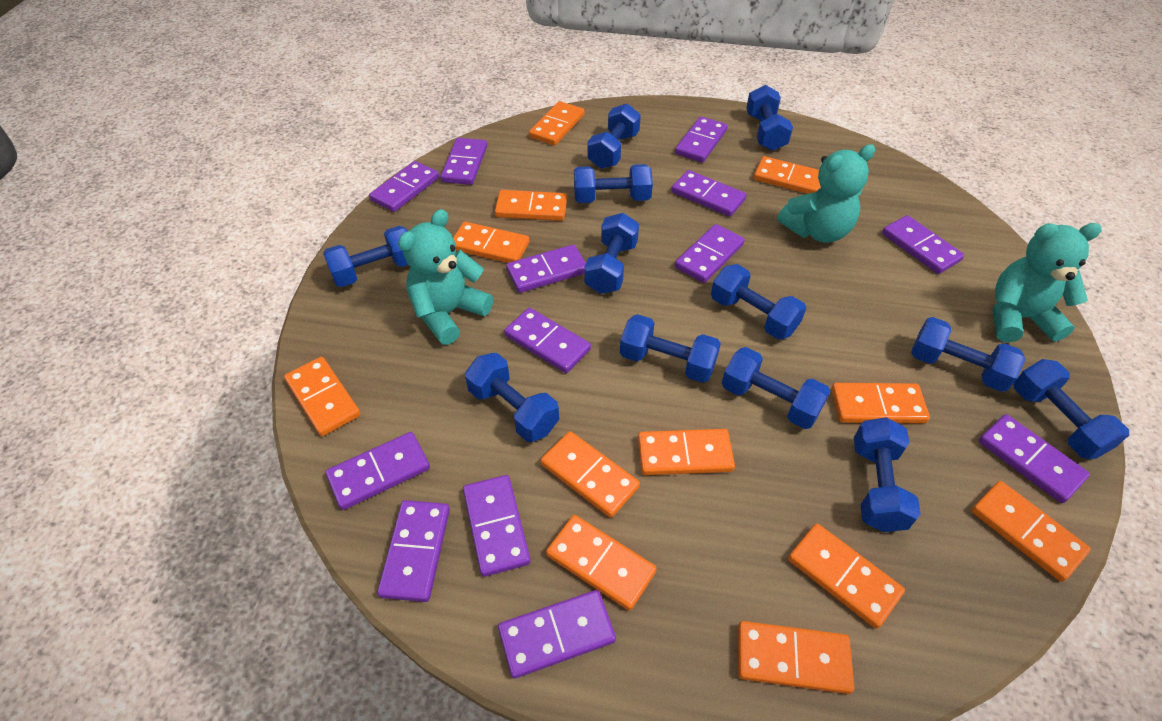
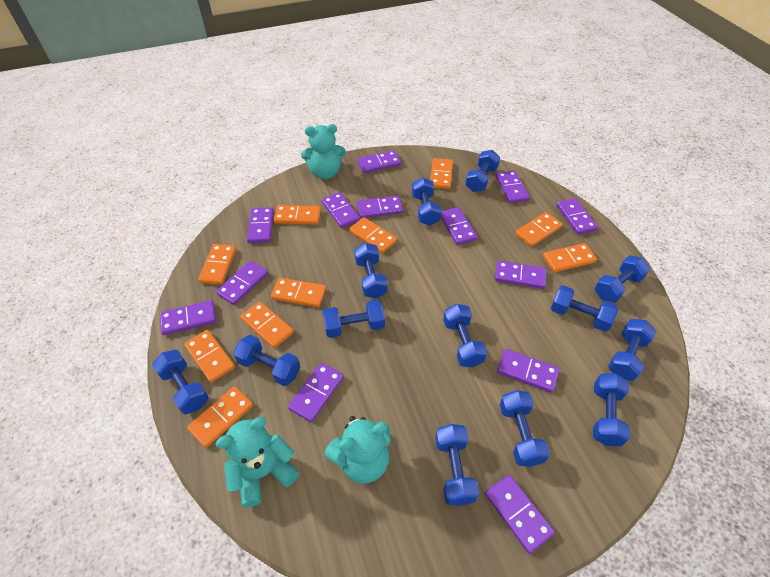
blue dumbbell: [323,226,408,287] [465,353,559,442] [574,164,653,203] [584,213,639,294] [587,104,641,169] [620,314,721,383] [711,264,806,340] [722,347,830,429] [746,85,793,151] [854,417,921,532] [911,317,1026,392] [1014,359,1129,459] = 12 -> [152,350,209,414] [233,335,300,386] [323,300,385,338] [354,243,387,298] [412,177,441,226] [435,424,479,506] [443,304,487,367] [465,150,500,192] [500,390,550,467] [551,285,618,332] [593,373,630,446] [595,255,650,303] [608,319,656,381] = 13
orange domino: [284,357,360,436] [453,222,529,263] [495,190,567,221] [529,101,584,146] [541,431,640,518] [546,515,657,611] [638,429,735,475] [738,621,854,694] [754,156,821,194] [788,524,905,629] [831,383,930,424] [971,481,1091,582] = 12 -> [184,330,235,383] [187,386,253,448] [198,244,236,285] [240,301,294,348] [271,278,326,307] [274,205,321,225] [349,217,397,253] [430,158,453,189] [515,212,562,247] [543,243,597,272] = 10

